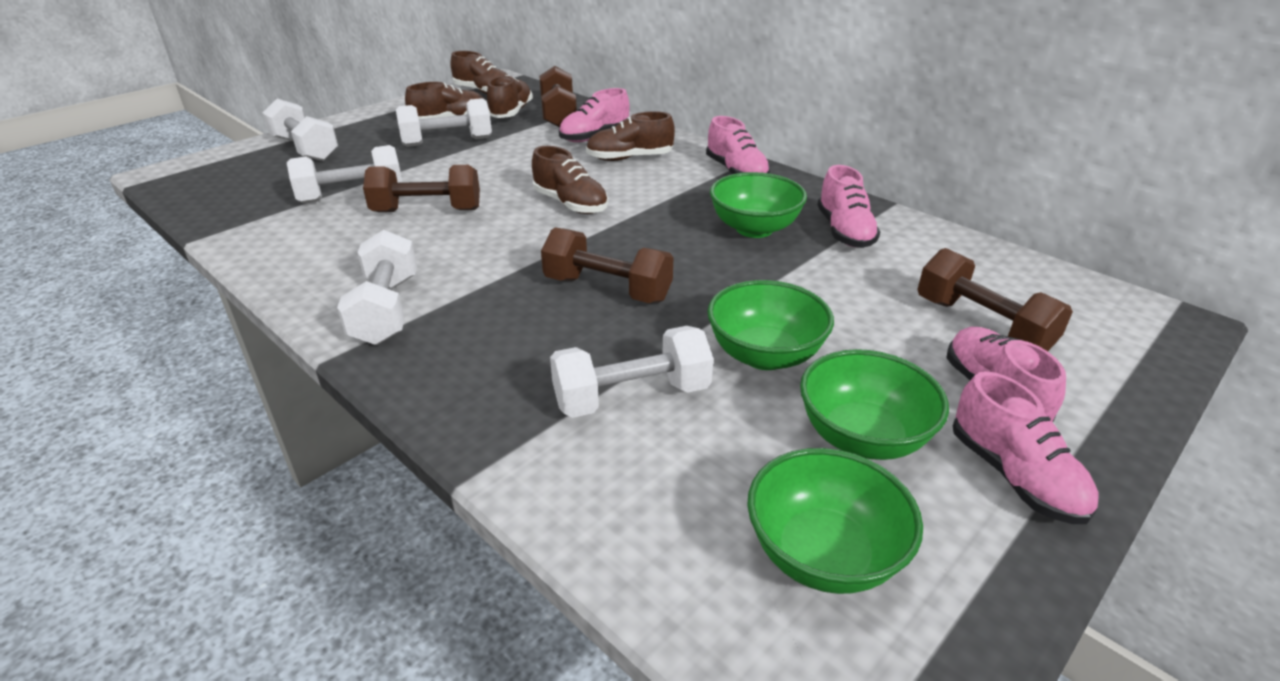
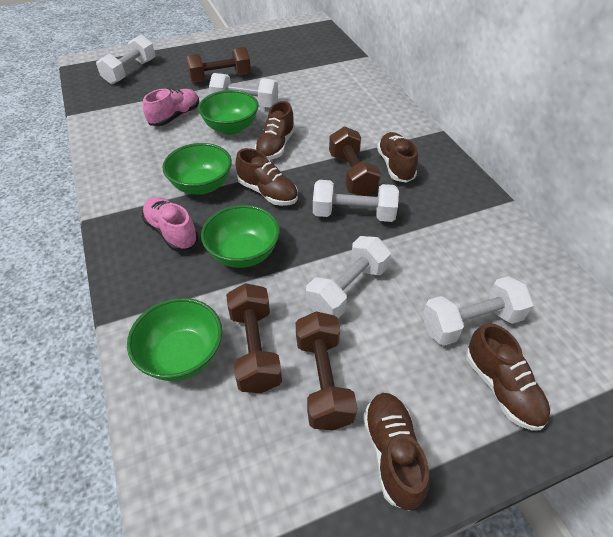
pink shoe: [559,88,630,142] [706,116,770,174] [817,165,881,248] [947,327,1066,422] [953,371,1098,524] = 5 -> [142,197,198,252] [143,88,199,126] = 2

